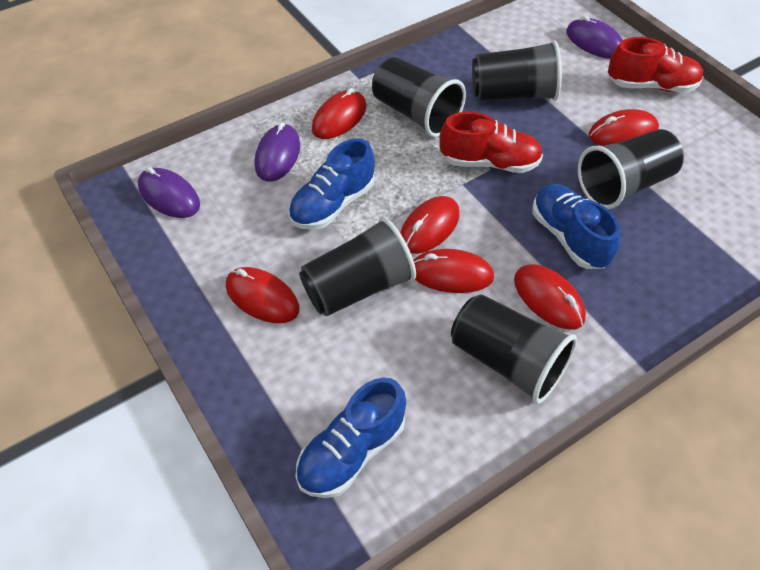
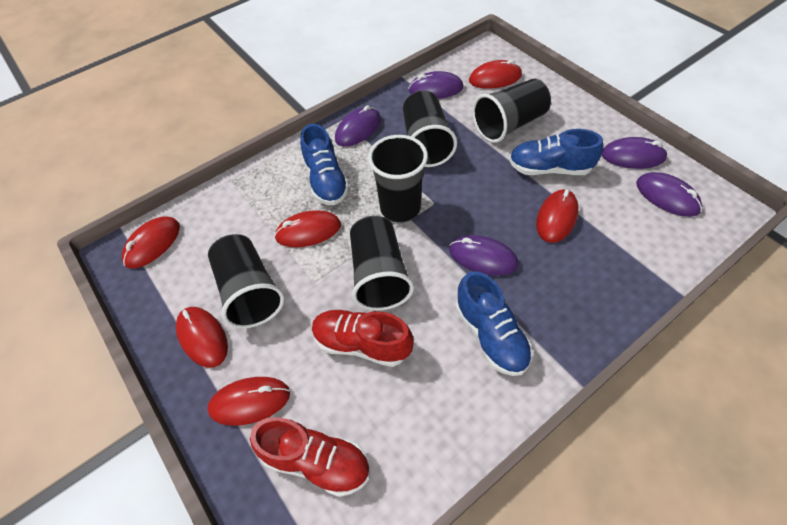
purple mouse: [138,167,200,218] [255,122,300,182] [566,15,623,59] = 3 -> [335,105,381,147] [408,71,463,99] [449,235,518,276] [602,137,668,169] [636,172,702,217] = 5

